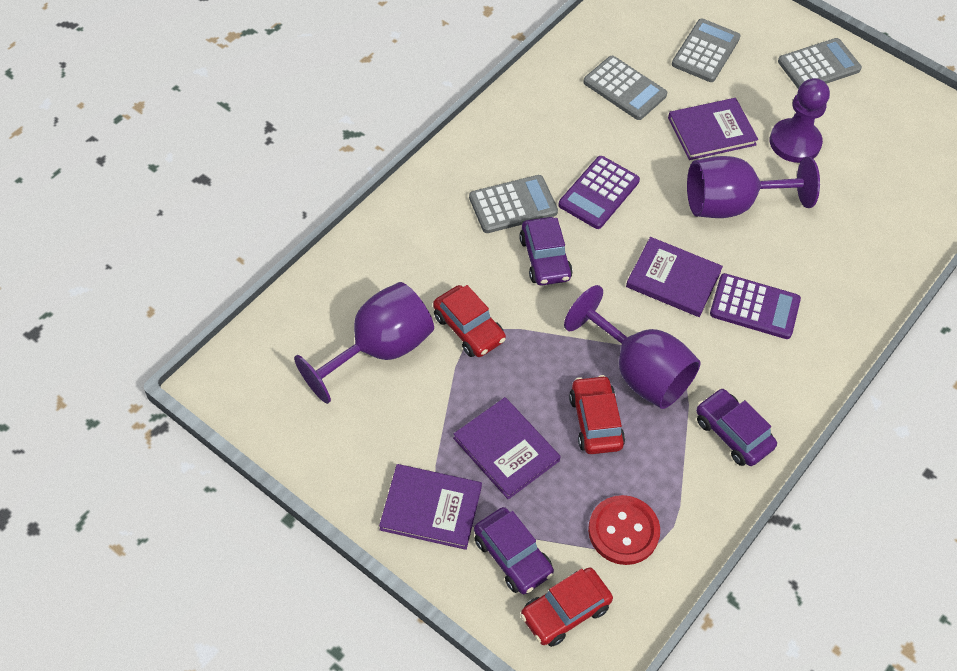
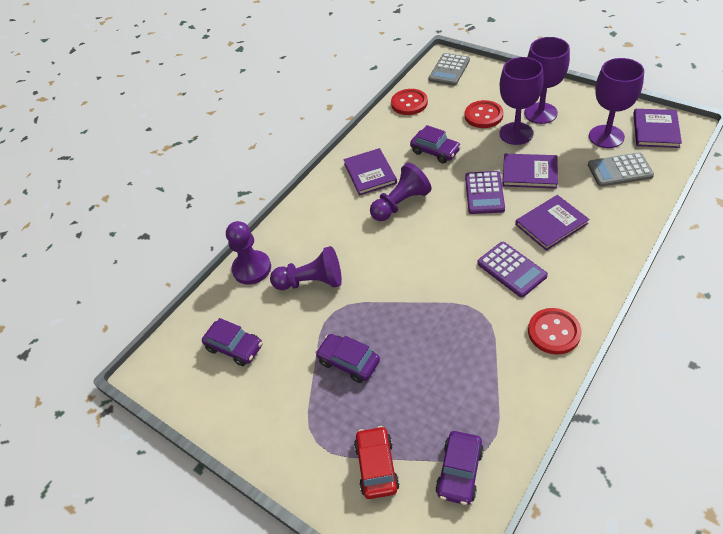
grey calculator: [469,175,558,233] [583,56,667,120] [672,19,740,82] [778,38,862,89] = 4 -> [429,53,470,86] [588,152,654,187] = 2
purple car: [474,507,554,594] [519,217,573,285] [696,388,777,466] = 3 -> [202,318,262,366] [315,334,380,383] [410,125,461,164] [435,431,484,505] = 4
purple pawn: [770,78,830,163] = 1 -> [226,221,271,285] [270,246,342,290] [370,162,431,221] = 3
red button: [588,495,660,565] = 1 -> [391,89,428,115] [465,100,503,128] [528,308,582,355] = 3
red car: [433,285,506,357] [520,567,613,647] [569,375,625,454] = 3 -> [354,426,400,499] = 1

